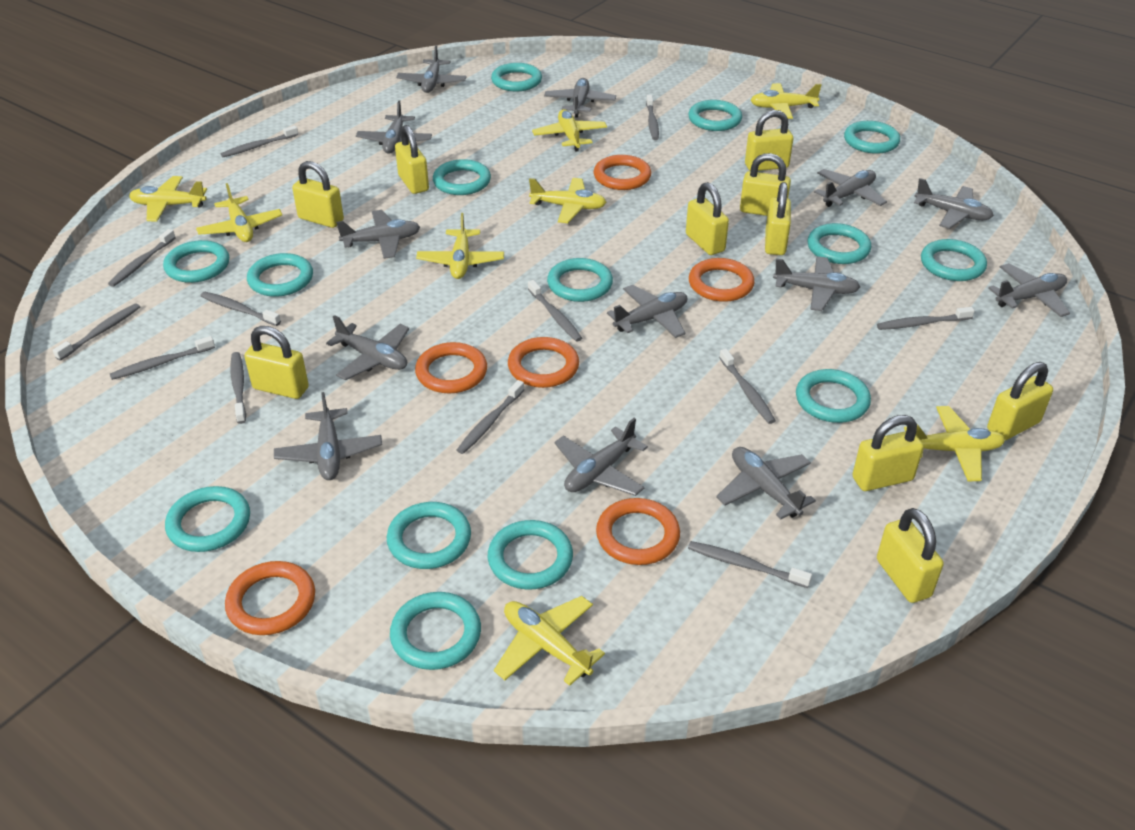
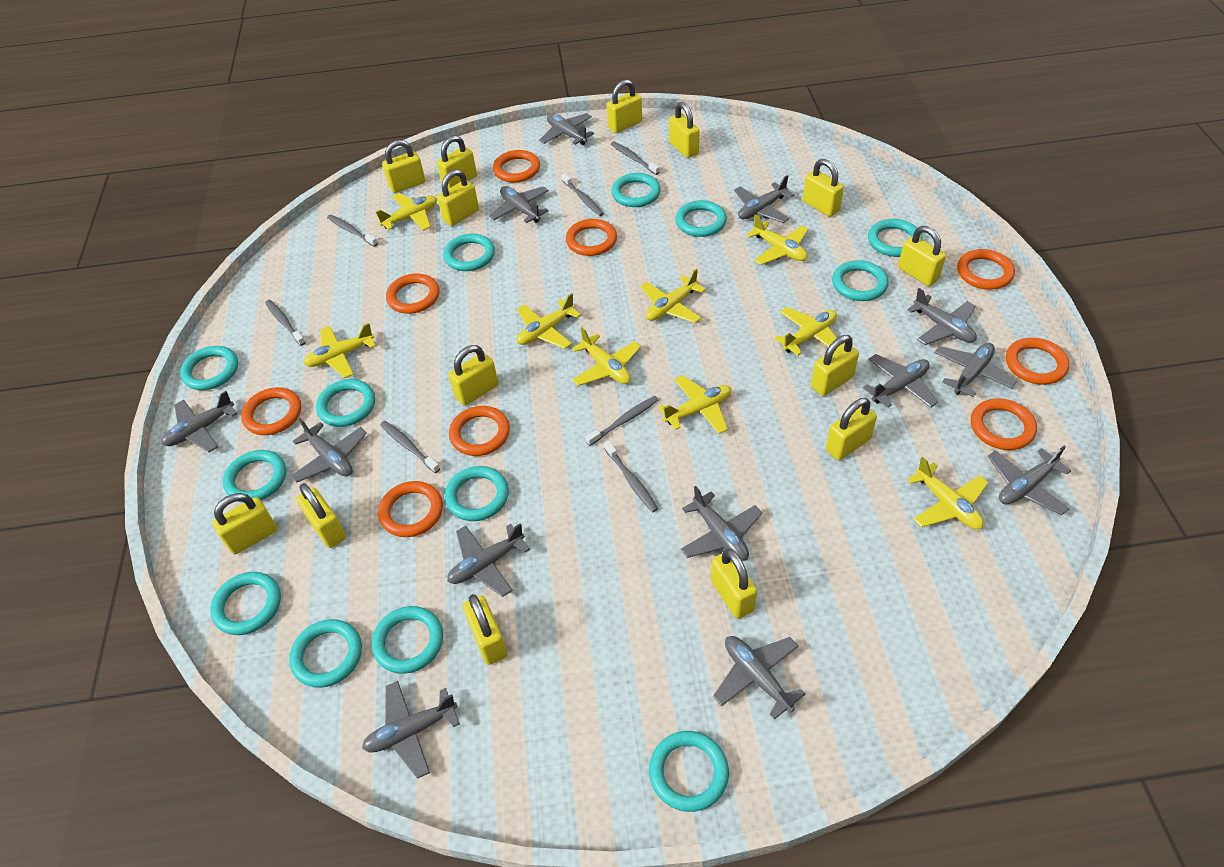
grey toothbrush: [53,303,140,361] [108,229,176,287] [110,336,215,380] [200,292,281,326] [220,125,298,157] [230,352,246,424] [457,380,524,454] [528,280,582,342] [646,95,659,140] [688,541,812,588] [719,349,776,424] [877,307,975,330] = 12 -> [265,300,306,346] [327,214,378,247] [380,421,440,473] [561,173,604,216] [585,396,658,446] [604,441,658,512] [611,141,660,175] = 7
orange ring: [225,561,315,635] [415,342,487,393] [508,337,579,388] [594,155,651,190] [596,498,680,565] [689,258,755,302] = 6 -> [241,387,301,435] [378,481,443,537] [386,274,439,314] [449,406,510,456] [493,150,540,183] [566,219,617,256] [957,249,1015,290] [971,398,1037,450] [1006,338,1069,385] = 9
turquoise ring: [163,240,229,283] [165,486,250,552] [247,253,313,297] [387,502,471,569] [390,592,481,670] [433,159,491,195] [488,520,573,590] [491,63,542,92] [547,258,613,302] [688,100,742,131] [796,369,871,423] [807,223,871,264] [844,121,900,154] [921,239,987,281] = 14 -> [180,346,238,390] [210,572,281,635] [223,450,286,503] [289,619,362,688] [316,379,375,427] [372,606,443,674] [443,233,495,271] [445,466,509,521] [611,173,661,207] [649,731,729,812] [675,200,727,237] [832,260,889,301] [868,219,922,257] = 13
yellow padlock: [244,326,309,399] [292,161,344,228] [395,125,429,194] [686,182,729,255] [740,153,791,216] [745,110,793,171] [765,182,791,255] [852,415,924,491] [877,508,944,603] [987,362,1053,440] = 10 -> [213,493,277,554] [297,483,346,548] [382,140,425,193] [437,135,477,189] [437,169,479,226] [449,345,498,406] [463,594,507,665] [607,79,642,133] [669,102,699,158] [711,548,757,619] [803,159,844,217] [811,335,859,396] [826,398,877,460] [898,226,946,286] = 14
yellow plane: [129,176,207,222] [196,183,282,242] [416,213,504,279] [494,596,605,686] [529,178,606,223] [532,109,607,152] [751,83,822,119] [904,406,1005,482] = 8 -> [303,323,376,378] [376,193,437,231] [517,293,581,349] [572,327,641,386] [640,269,706,323] [658,375,731,434] [746,214,808,265] [775,307,842,356] [907,457,988,529] = 9

